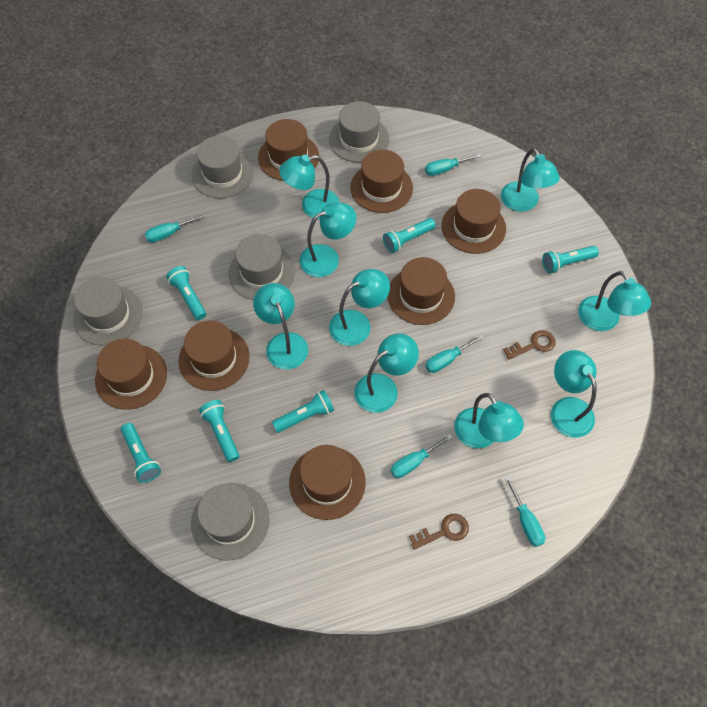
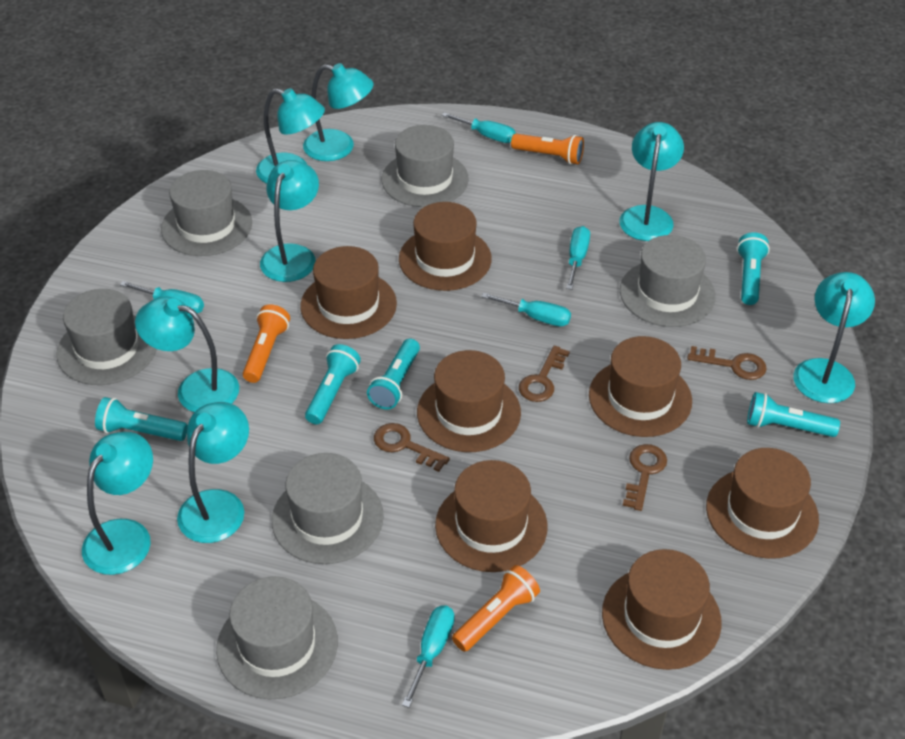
brown key: [409,514,469,550] [503,330,556,360] = 2 -> [374,423,450,472] [519,346,570,402] [623,444,667,511] [687,346,767,380] = 4
grey hat: [73,277,143,346] [191,483,270,561] [192,136,254,198] [228,234,295,300] [329,101,389,163] = 5 -> [56,289,157,385] [161,170,252,256] [216,576,338,699] [272,453,384,564] [382,125,469,207] [620,235,716,327] = 6
orange flashlight: none = 0 -> [243,304,290,383] [452,565,540,652] [511,134,584,165] = 3
turquoise flashlight: [121,423,161,483] [166,266,206,320] [199,400,239,462] [272,390,334,433] [383,218,436,253] [542,246,599,274] = 6 -> [95,397,188,441] [305,344,361,424] [367,339,420,409] [737,232,770,305] [747,392,840,437] = 5
turquoise lamp: [253,283,308,369] [279,155,339,219] [300,202,356,277] [329,269,390,346] [354,333,419,413] [454,393,524,448] [501,148,560,212] [551,350,597,438] [578,271,651,331] = 9 -> [82,432,153,575] [135,297,239,412] [177,402,249,543] [256,88,325,184] [260,160,319,282] [303,63,373,161] [619,122,684,241] [793,272,875,403] = 8

